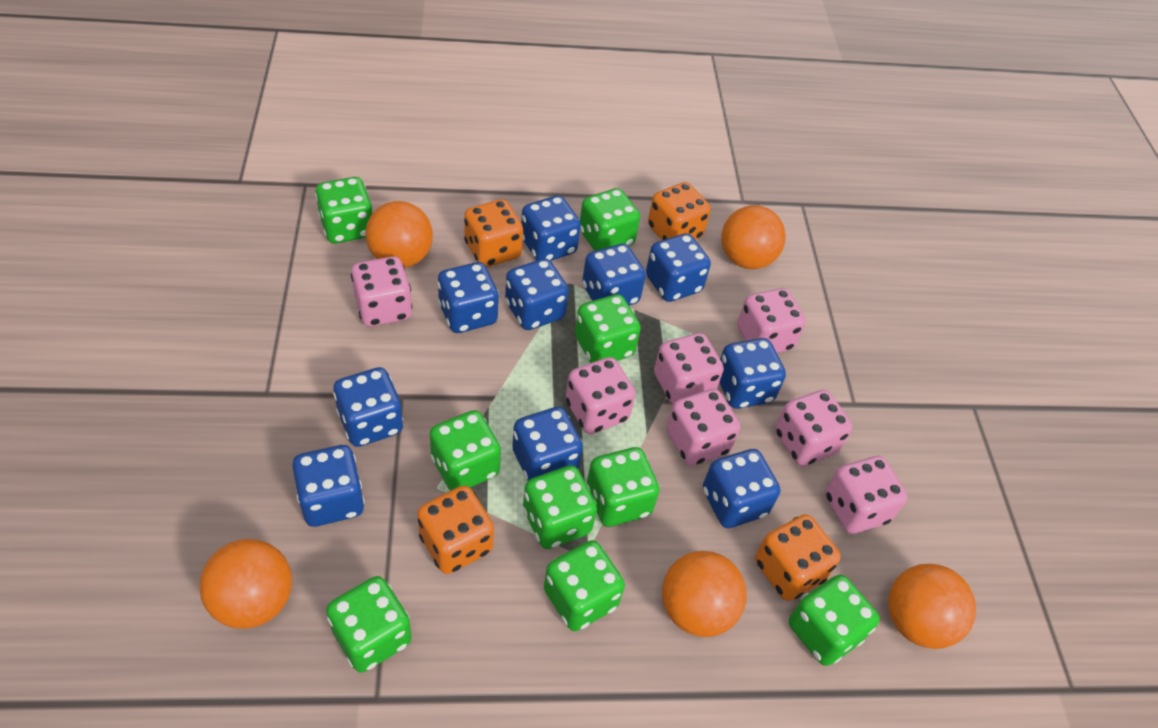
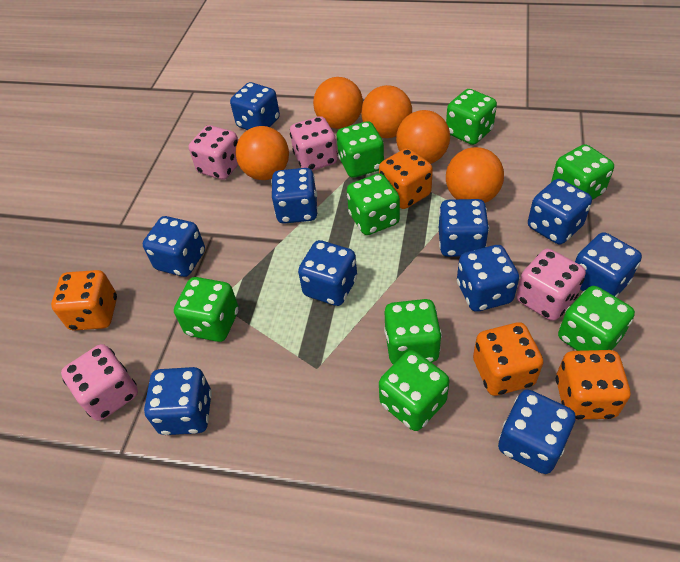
green dice: [315,177,372,244] [326,576,412,673] [430,410,501,490] [523,465,597,549] [544,540,625,631] [575,294,641,363] [580,188,640,251] [587,447,660,527] [789,575,880,666] = 9 -> [174,277,239,342] [337,121,384,178] [347,173,400,235] [379,350,449,431] [384,299,442,365] [446,89,497,145] [551,144,614,200] [558,286,635,351] = 8
pink dice: [351,256,412,327] [566,357,636,434] [654,333,724,405] [666,389,740,466] [737,288,806,353] [775,390,853,466] [825,456,908,534] = 7 -> [61,344,138,421] [189,125,238,180] [290,116,338,171] [516,249,586,321] = 4

